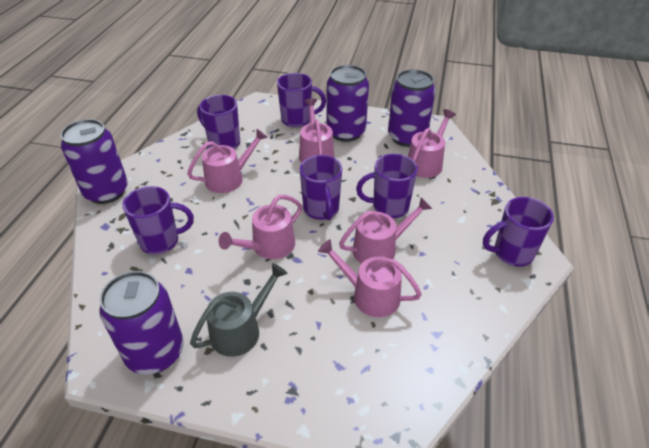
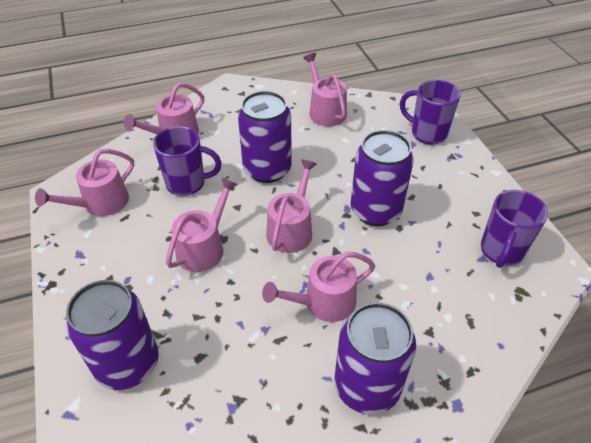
grey watering can: [190,263,287,357] = 1 -> none = 0
purple mug: [122,186,194,255] [197,95,240,149] [277,73,326,128] [300,155,342,220] [356,154,418,218] [483,197,554,267] = 6 -> [153,126,222,196] [400,80,461,145] [481,190,548,268] = 3

